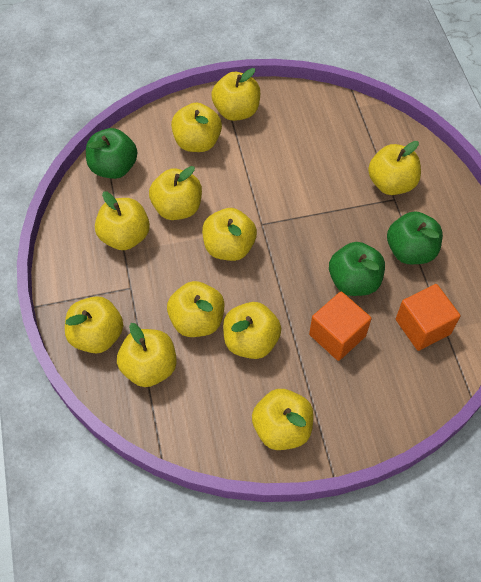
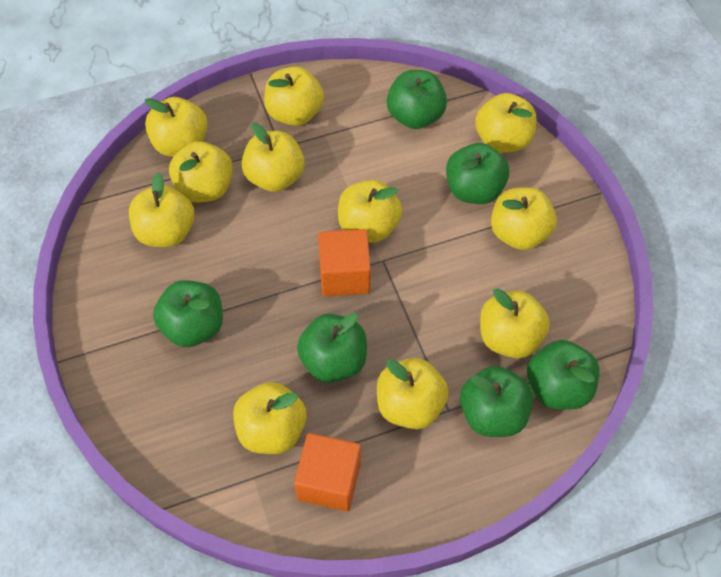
green apple: [86,128,137,179] [329,242,385,296] [387,211,443,264] = 3 -> [153,280,223,347] [297,313,367,383] [387,70,447,129] [446,143,509,204] [460,366,533,437] [527,340,600,410] = 6

